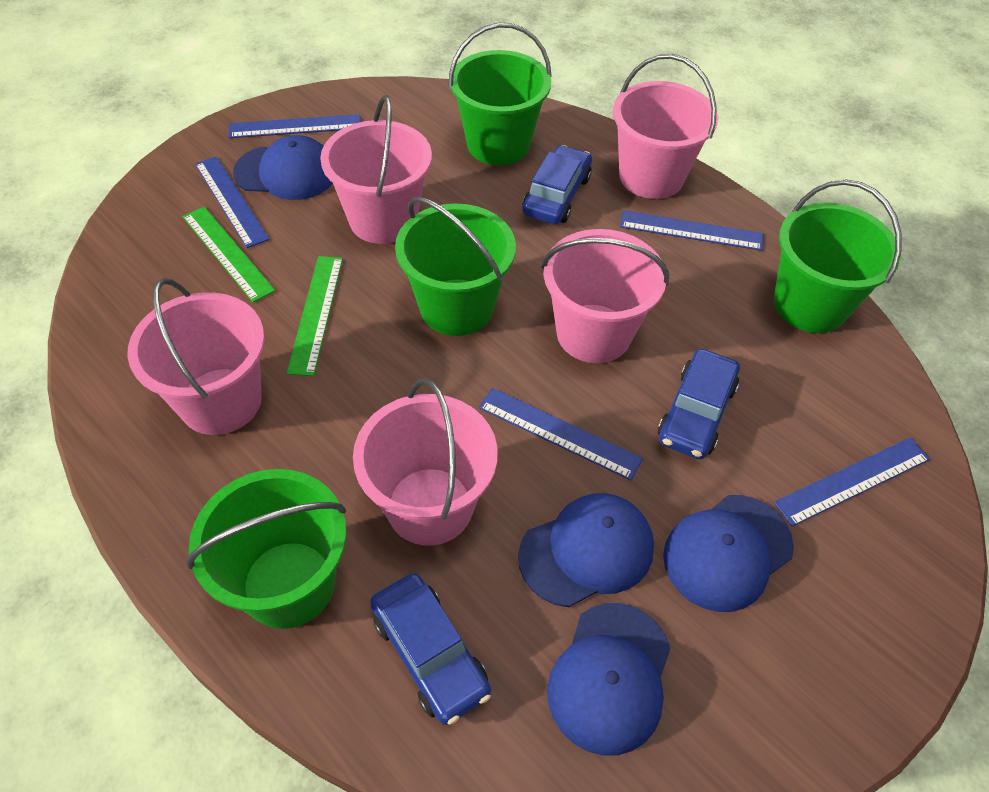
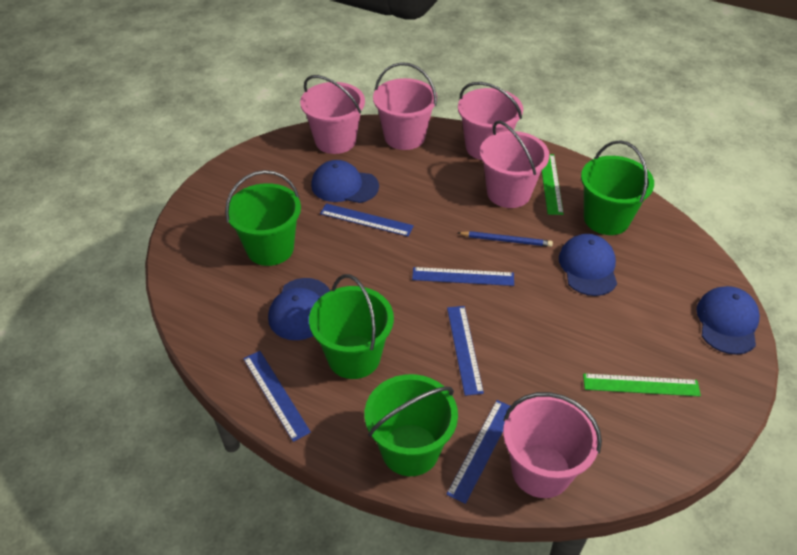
blue car: [370,573,491,725] [522,145,592,225] [658,349,740,459] = 3 -> none = 0
blue pencil: none = 0 -> [458,231,553,247] = 1

